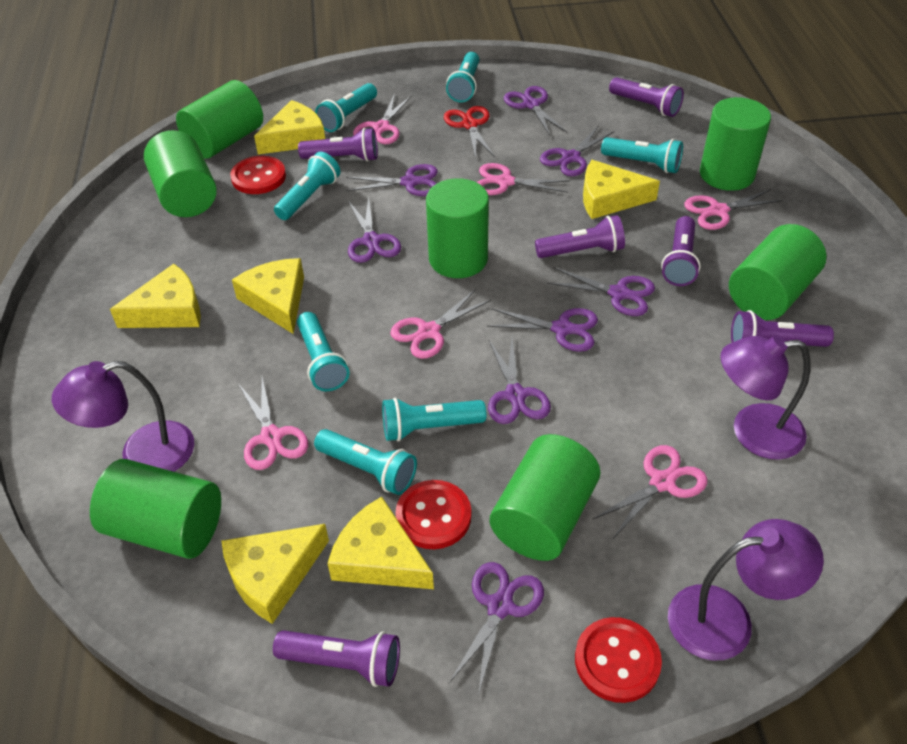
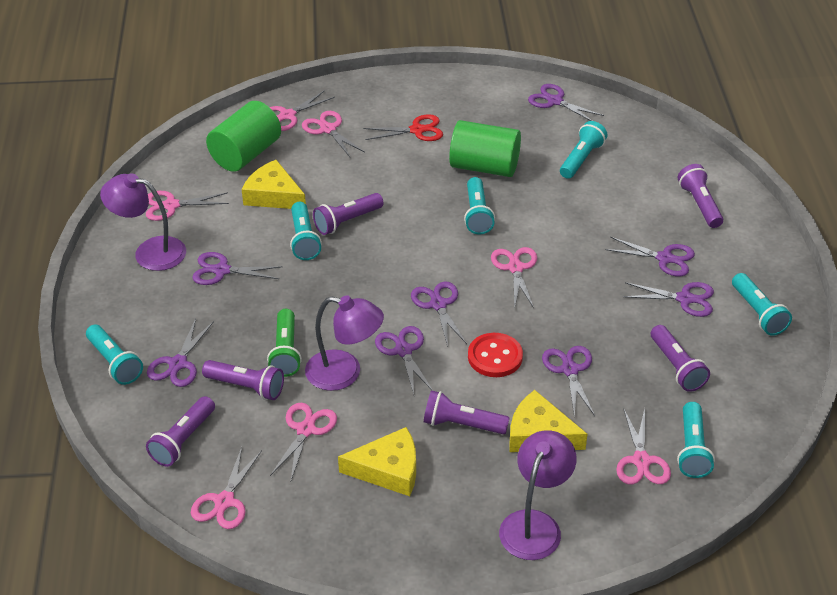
green cylinder: [90,459,221,559] [144,130,217,217] [176,80,263,159] [426,178,489,278] [490,434,600,561] [700,97,771,191] [729,224,826,320] = 7 -> [206,101,281,172] [449,120,521,177] = 2
green flashlight: none = 0 -> [267,309,302,377] = 1
pink scissors: [239,377,309,470] [353,94,412,144] [390,290,491,359] [477,163,570,195] [593,445,707,538] [684,189,783,230] = 6 -> [146,191,229,221] [191,447,262,529] [270,90,335,131] [270,403,337,480] [302,111,364,158] [491,247,537,308] [616,408,671,484] = 7
red button: [230,156,286,194] [395,480,471,549] [575,617,662,703] = 3 -> [468,333,523,377] = 1
turquoise flashlight: [274,152,341,220] [297,312,350,391] [314,429,417,495] [315,83,377,132] [382,398,486,442] [446,52,479,102] [601,137,683,173] = 7 -> [86,325,143,385] [290,202,322,260] [464,177,495,234] [560,121,608,179] [677,402,715,478] [732,273,792,336] = 6
yellow cheese: [110,264,201,328] [222,524,329,624] [232,258,304,334] [254,100,325,154] [327,497,434,589] [583,160,660,219] = 6 -> [242,160,306,209] [338,427,416,496] [510,390,587,452] = 3

